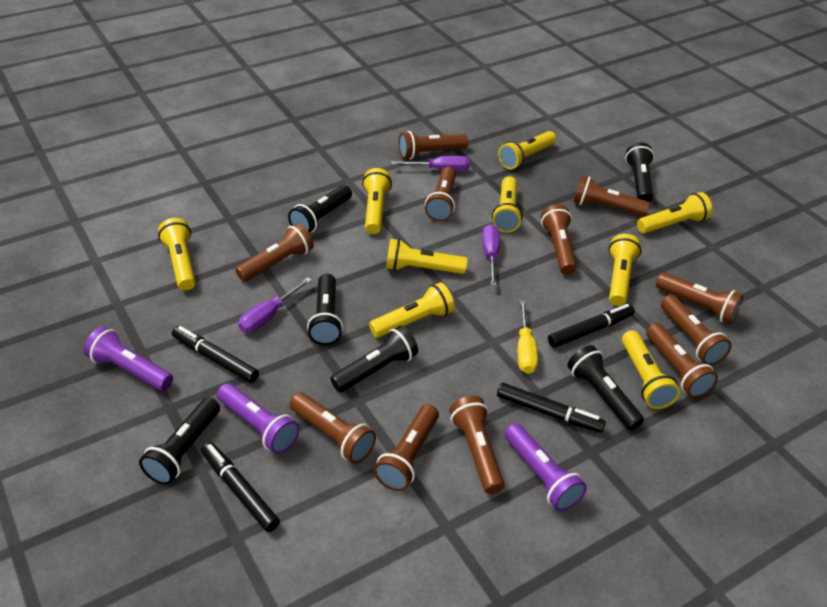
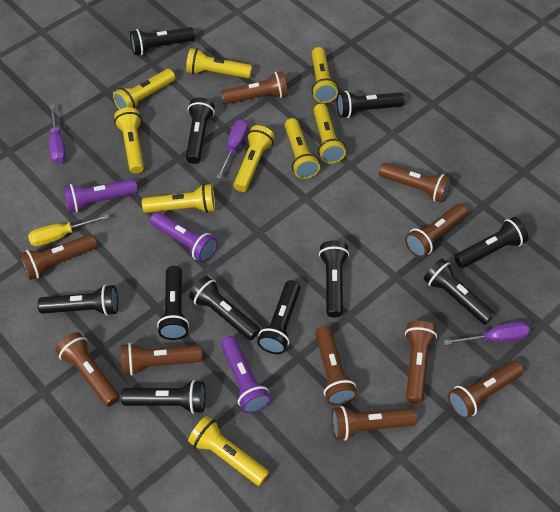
black flashlight: [139,397,220,485] [288,185,352,233] [307,274,343,345] [330,326,418,392] [567,345,644,430] [625,142,654,202] = 6 -> [38,285,118,316] [121,380,205,414] [130,27,195,55] [157,266,189,340] [186,98,215,164] [189,276,260,340] [257,280,301,354] [319,241,349,318] [337,91,405,118] [424,258,495,325] [455,217,528,268] = 11
black marker: [172,326,259,383] [201,442,280,532] [497,383,606,433] [548,304,635,348] = 4 -> none = 0
brown flashlight: [235,223,314,282] [290,392,376,464] [374,404,439,491] [398,131,468,159] [425,167,456,221] [449,396,505,494] [541,204,577,275] [573,176,650,217] [646,323,718,398] [656,272,744,324] [661,295,732,365] = 11 -> [19,234,97,280] [55,332,120,407] [121,343,202,376] [221,71,288,104] [315,326,357,405] [331,406,417,441] [379,162,451,203] [405,203,468,258] [405,321,437,404] [448,361,524,419] = 10

